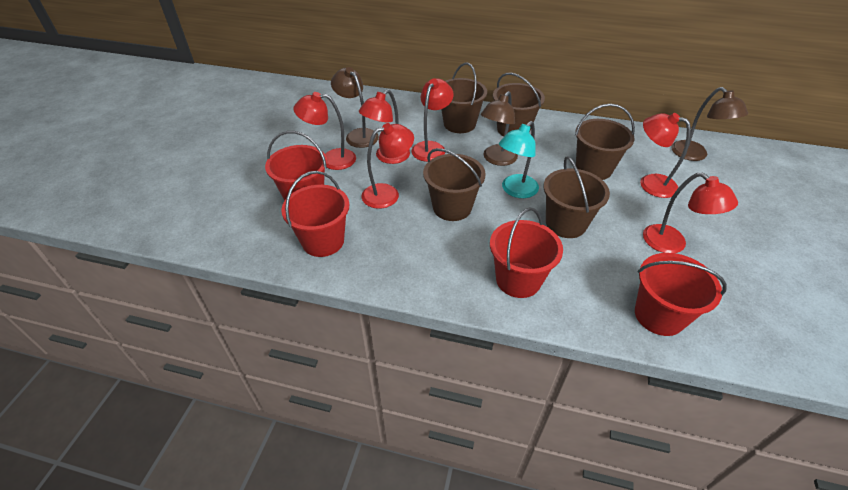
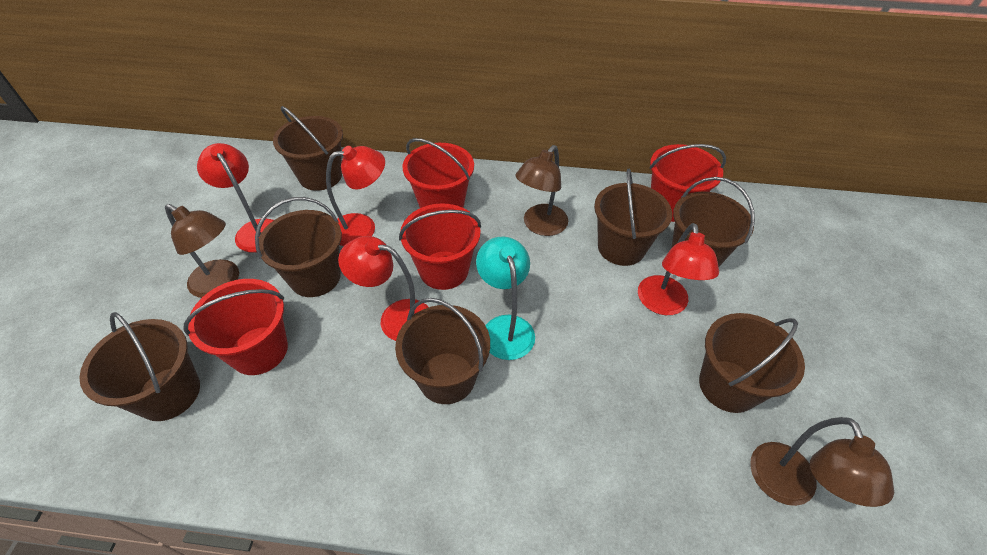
brown bucket: [423,148,486,221] [441,63,487,133] [493,73,545,136] [544,156,610,238] [575,104,635,180] = 5 -> [79,312,200,421] [255,197,342,297] [273,106,343,191] [395,298,490,404] [594,169,672,266] [671,177,755,267] [699,313,805,413] = 7
red lamp: [293,92,356,170] [359,89,410,164] [362,123,414,209] [412,78,454,162] [640,113,691,198] [643,173,738,253] = 6 -> [197,143,274,253] [326,146,385,246] [338,236,428,341] [638,223,719,315] = 4

